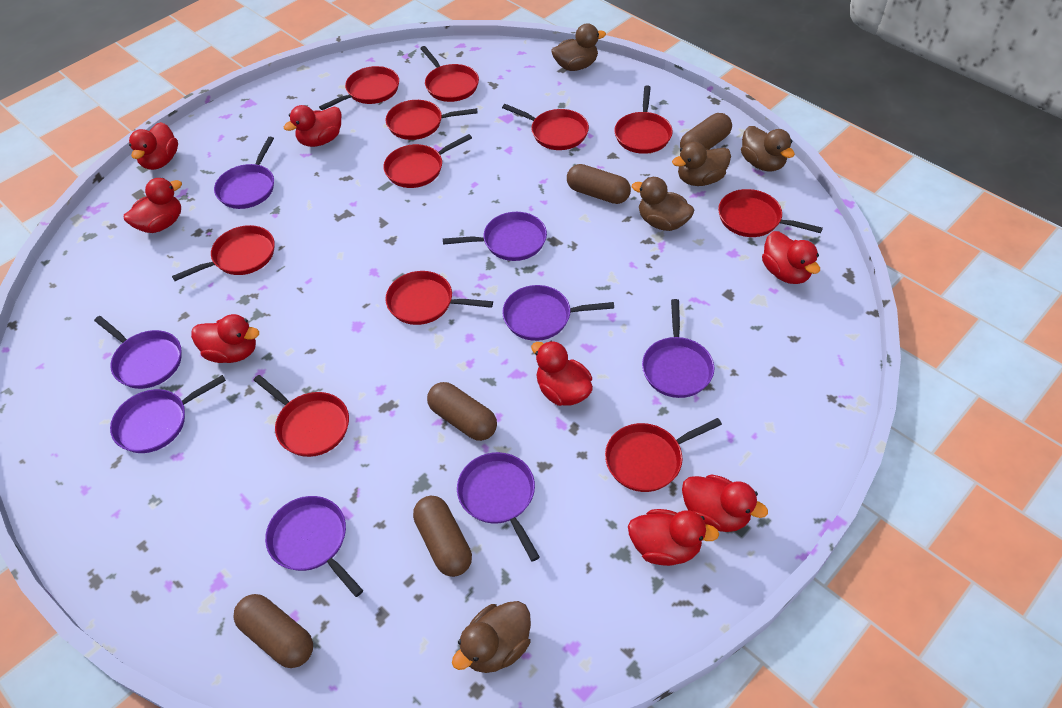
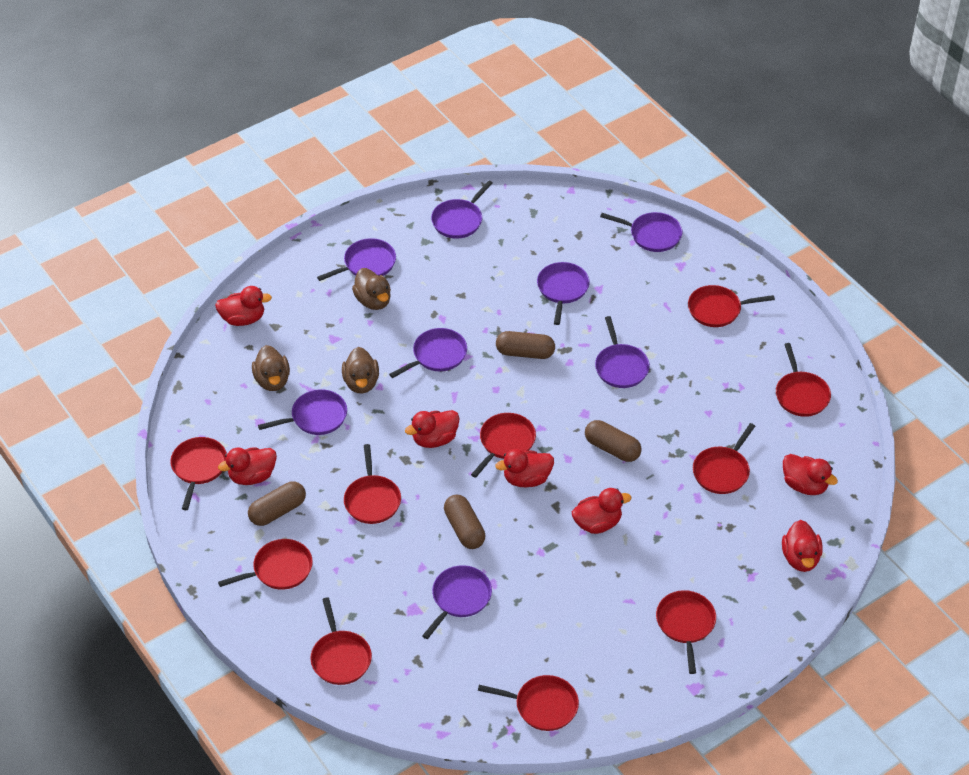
brown capsule: [233,594,313,668] [413,496,472,577] [427,382,497,441] [567,164,631,204] [680,113,732,150] = 5 -> [248,482,306,526] [444,495,485,549] [496,331,555,359] [585,420,642,462] = 4
brown duck: [452,601,531,673] [551,24,606,71] [632,177,694,231] [672,142,731,186] [741,126,795,171] = 5 -> [252,345,290,391] [342,347,379,394] [352,268,391,310] = 3
red duck: [124,178,182,233] [129,122,178,170] [191,314,259,363] [284,105,341,147] [531,341,593,406] [628,509,719,566] [682,474,768,532] [762,231,820,284] = 8 -> [215,286,272,326] [218,447,277,485] [405,410,460,448] [495,449,554,487] [572,488,631,534] [782,520,823,572] [783,454,838,495] = 7
red pan: [172,225,275,281] [254,375,349,457] [319,66,399,110] [383,134,472,188] [385,100,478,140] [386,271,493,325] [420,46,479,102] [502,104,589,150] [605,418,722,492] [614,85,673,154] [718,189,823,237] = 11 -> [170,437,227,510] [218,539,313,590] [310,597,372,685] [344,444,401,524] [471,413,536,478] [478,675,579,731] [656,590,716,674] [688,285,775,327] [693,423,755,494] [776,343,831,417] = 10

